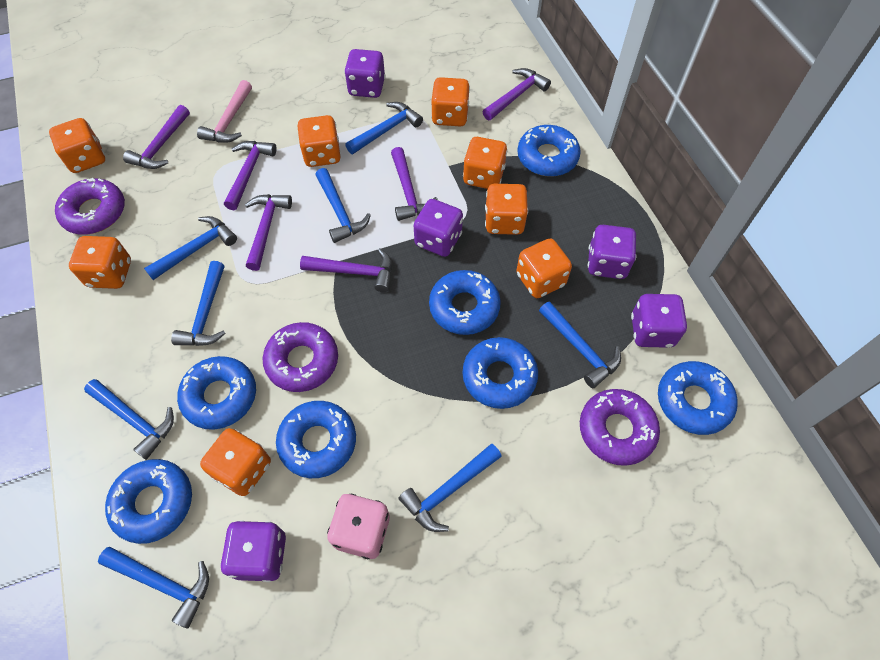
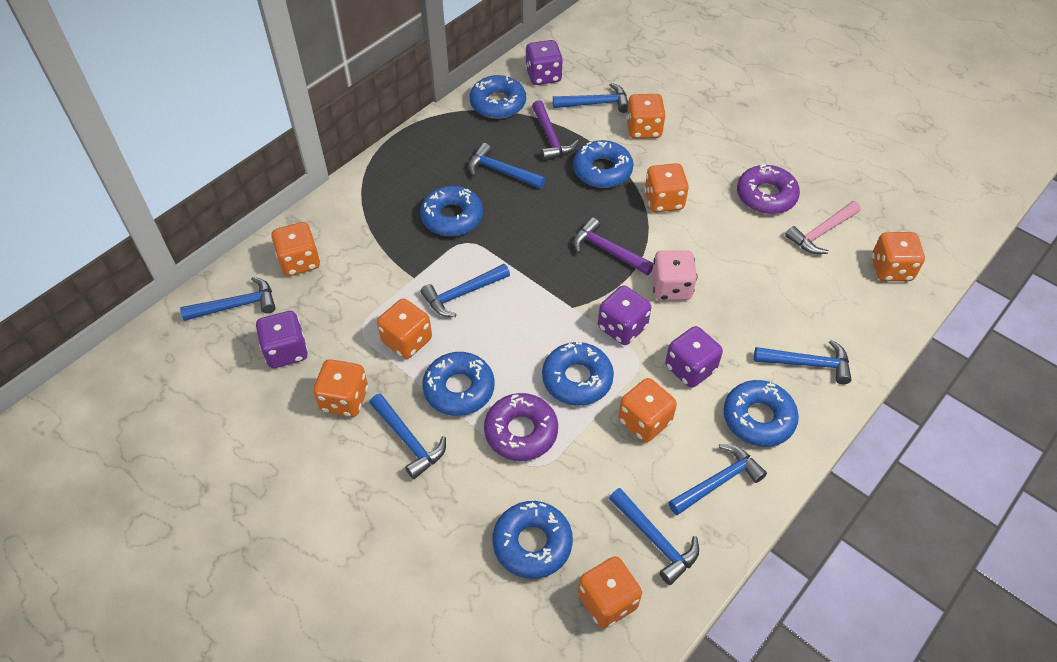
purple dice: [220,520,286,582] [344,49,385,98] [414,199,463,257] [588,225,636,279] [631,294,687,348] = 5 -> [256,311,308,368] [525,40,563,85] [598,285,651,345] [665,326,723,388] = 4
purple donut: [55,178,125,235] [263,322,338,392] [580,389,660,466] = 3 -> [484,393,558,461] [737,164,800,214] = 2
purple hammer: [123,105,190,169] [224,141,277,210] [245,194,292,271] [300,248,392,292] [391,147,437,221] [483,68,551,120] = 6 -> [532,100,579,161] [573,217,654,275] = 2

